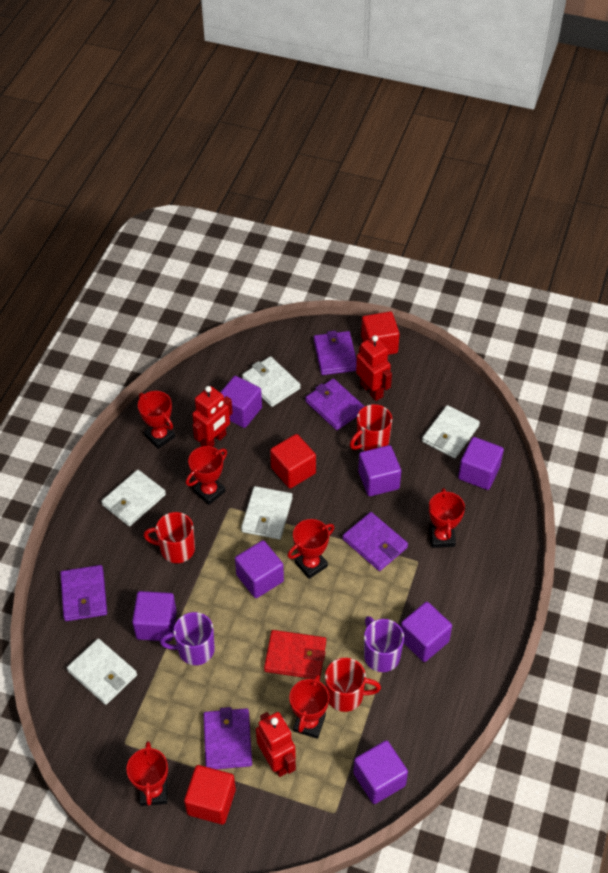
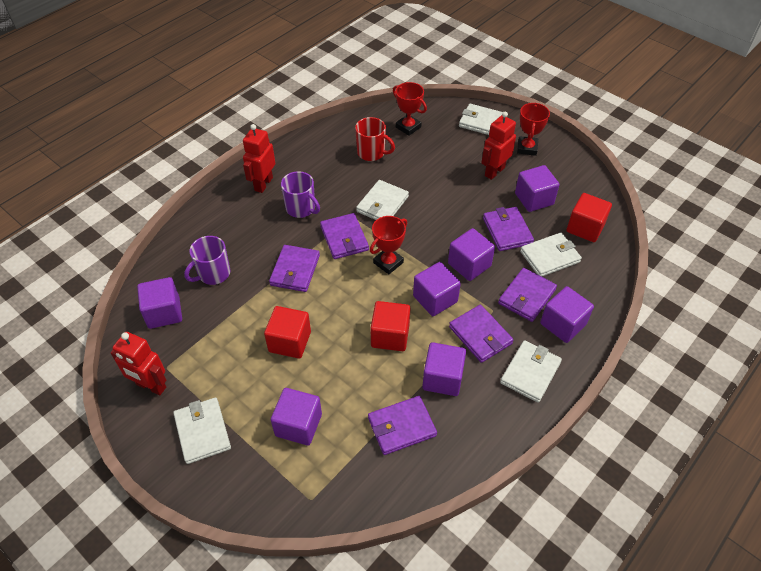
purple wallet: [60,565,107,621] [203,707,252,769] [305,378,365,430] [314,330,357,375] [343,512,408,571] = 5 -> [269,245,320,292] [320,213,369,259] [368,396,437,455] [449,305,513,363] [483,207,534,251] [498,268,557,322] = 6
red mug: [144,512,195,563] [325,658,381,712] [350,404,392,451] = 3 -> [355,117,395,161] = 1
red trophy: [126,741,168,806] [138,391,175,449] [186,446,227,505] [288,519,334,579] [290,674,329,739] [429,488,465,548] = 6 -> [370,216,407,274] [393,82,427,136] [517,102,550,156] = 3
red wallet: [264,630,326,679] = 1 -> none = 0

